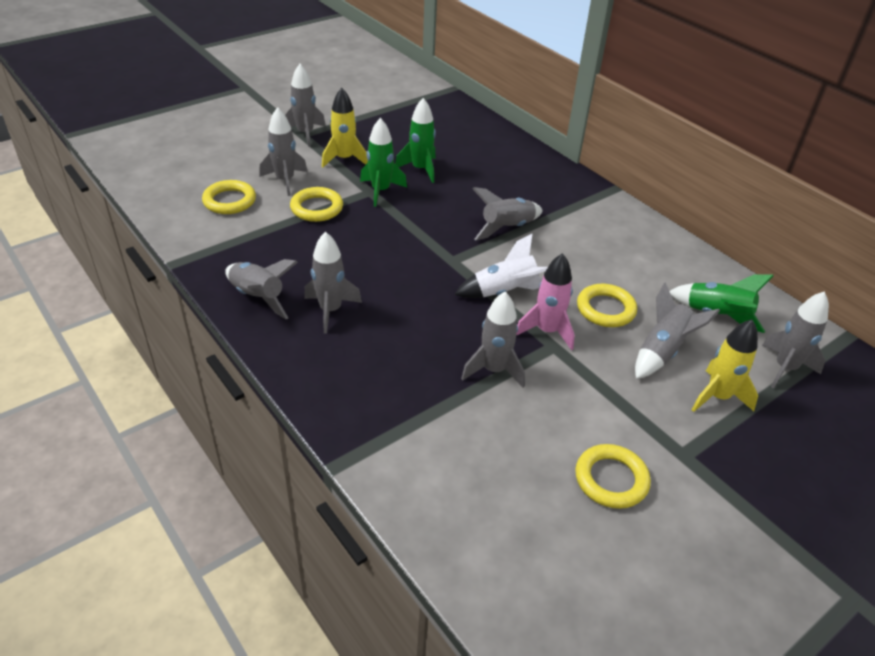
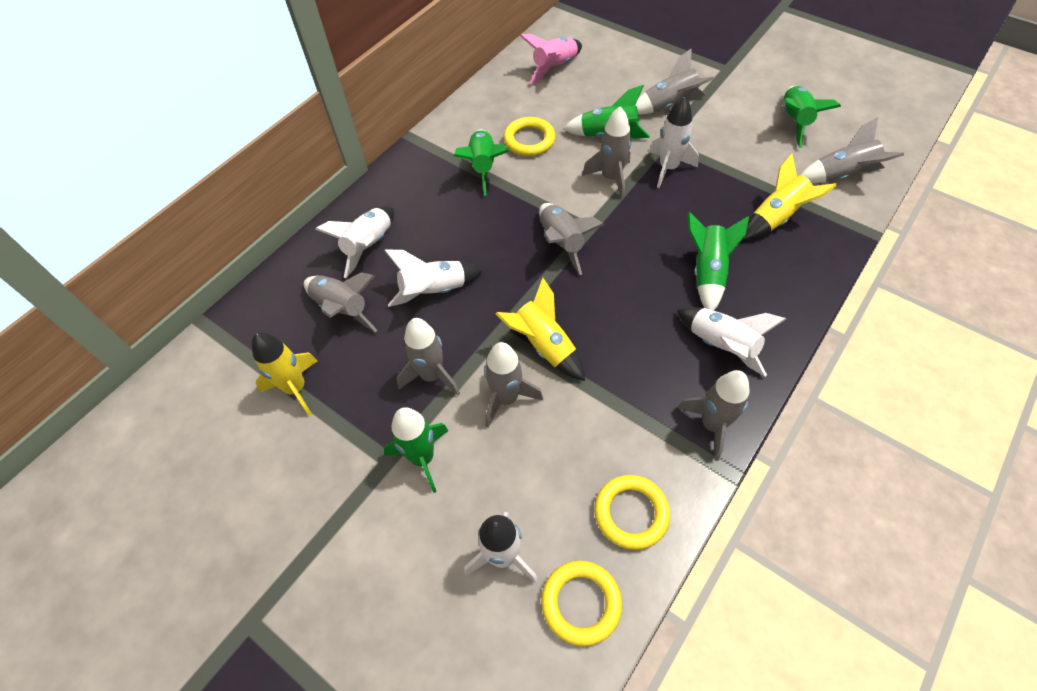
green rocket: [360,118,407,207] [395,98,436,183] [669,275,773,333] = 3 -> [384,407,449,493] [454,129,509,196] [563,85,650,139] [688,212,749,311] [783,86,841,148] = 5
white rocket: [454,233,548,298] = 1 -> [315,206,394,278] [384,250,484,307] [464,512,538,583] [649,96,699,188] [677,307,786,377] = 5
yellow ring: [202,180,256,214] [290,187,343,222] [575,444,651,509] [577,284,637,327] = 4 -> [503,117,556,156] [541,560,622,646] [594,475,670,550] = 3
yellow rocket: [322,88,368,167] [692,319,758,412] = 2 -> [251,332,318,416] [495,278,585,381] [742,153,837,240] = 3

